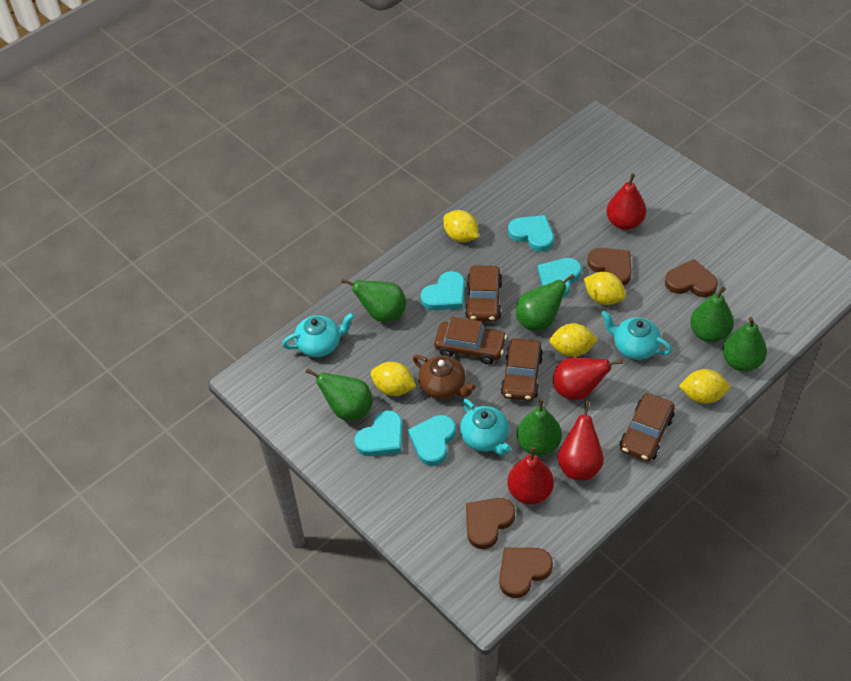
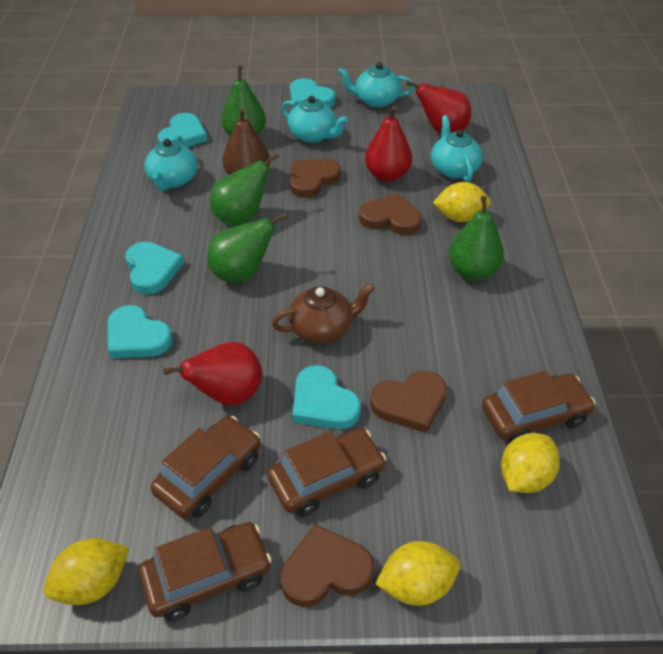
brown pear: none = 0 -> [222,108,270,175] = 1
green pear: [306,368,373,420] [341,279,406,322] [516,274,575,331] [517,398,562,456] [690,287,734,342] [722,317,767,372] = 6 -> [207,213,287,282] [210,152,279,226] [221,66,266,136] [449,196,504,280] = 4
red pear: [507,447,554,504] [553,357,622,400] [558,401,604,480] [606,173,646,230] = 4 -> [163,342,262,406] [365,106,412,182] [406,80,471,133] = 3
turquoise teapot: [282,313,354,357] [460,399,511,456] [601,311,672,360] = 3 -> [145,135,198,191] [282,96,348,143] [338,62,414,108] [431,115,483,182] = 4
yellow lemon: [371,362,416,396] [443,210,479,242] [549,323,598,357] [584,272,626,305] [679,369,730,404] = 5 -> [44,538,129,605] [375,541,460,606] [433,182,490,222] [501,433,560,493] = 4

